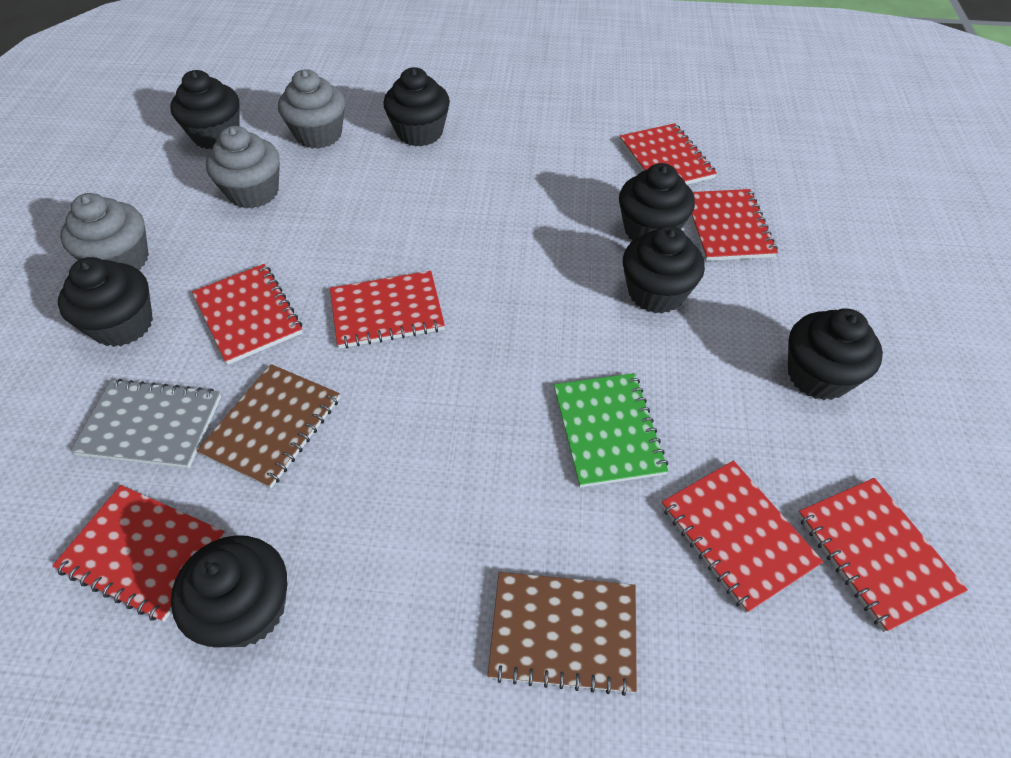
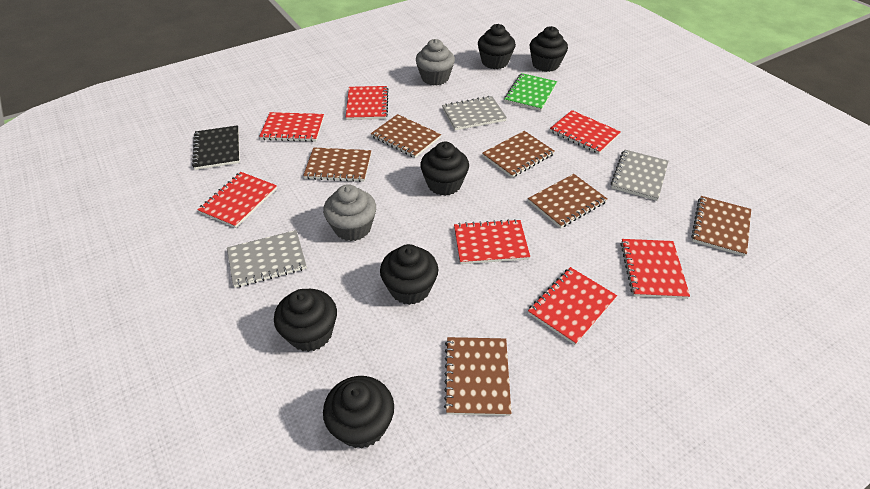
black cupcake: [58,257,153,347] [170,70,240,149] [171,535,288,647] [383,67,450,147] [619,163,695,241] [623,225,705,314] [788,308,883,400] = 7 -> [274,289,337,352] [323,376,394,449] [380,244,439,305] [420,142,469,196] [478,24,516,69] [530,26,568,72] = 6
black notebook: none = 0 -> [192,125,240,170] = 1
brown notebook: [197,364,340,488] [488,572,637,696] = 2 -> [303,147,371,182] [371,114,441,158] [444,337,511,416] [482,131,555,178] [528,174,607,228] [691,196,751,256] = 6
grey cupcake: [60,193,149,270] [206,126,280,209] [278,69,345,149] = 3 -> [323,184,376,241] [416,39,455,85] = 2
grey notebook: [71,379,221,468] = 1 -> [227,230,307,288] [442,96,507,130] [611,149,669,201] = 3

